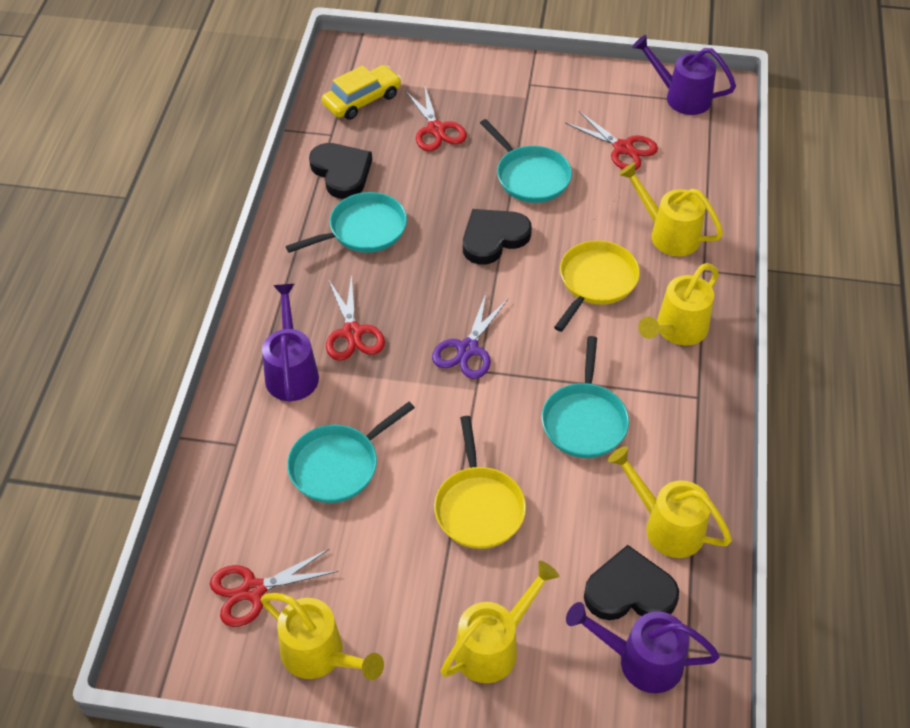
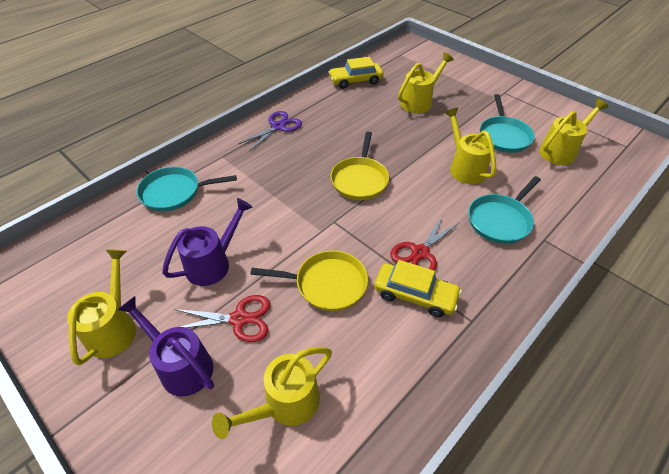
black heart: [309,143,372,199] [463,209,532,265] [584,545,679,620] = 3 -> none = 0
purple watering can: [262,284,319,402] [566,602,720,693] [632,35,736,115] = 3 -> [117,296,214,397] [162,198,253,286] = 2
red scissors: [210,549,339,627] [326,274,385,361] [405,87,467,151] [565,111,658,170] = 4 -> [174,295,270,342] [390,214,460,271] = 2
turquoise pan: [286,192,407,253] [287,402,415,503] [480,119,572,203] [542,336,629,458] = 4 -> [136,167,237,211] [468,176,541,244] [480,94,535,153] = 3
yellow car: [322,65,402,120] = 1 -> [329,57,383,89] [374,260,462,317] = 2

